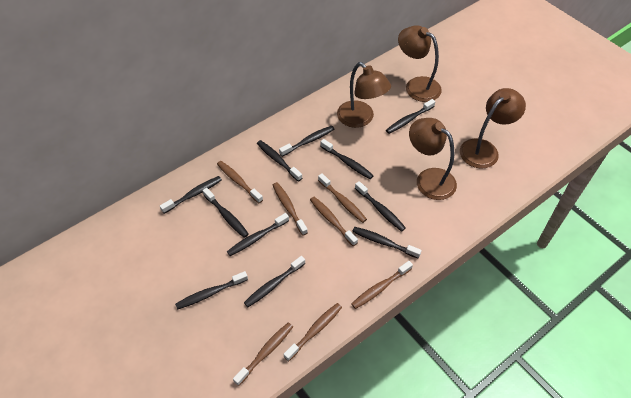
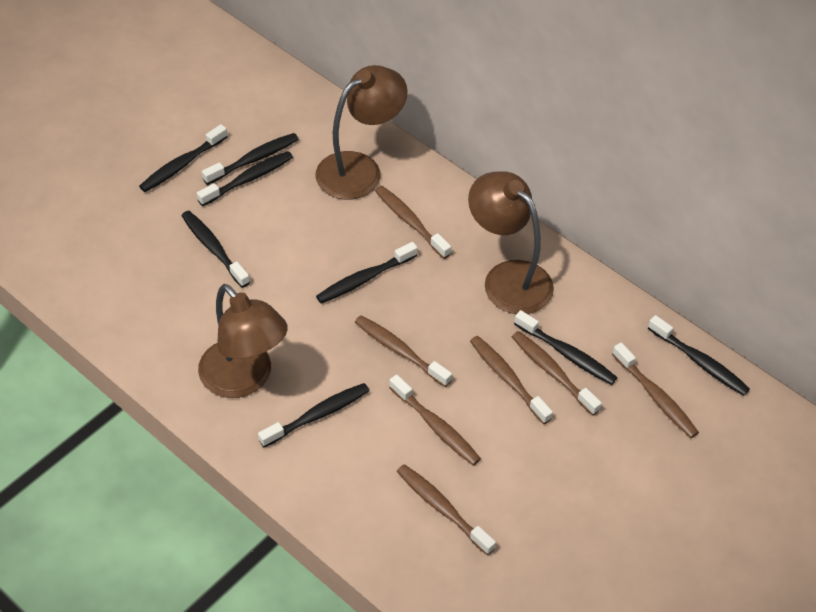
black toothbrush: [160,176,222,214] [175,271,248,310] [203,188,249,238] [227,213,289,256] [244,256,305,307] [257,140,302,182] [279,126,335,157] [320,139,374,179] [352,227,422,258] [355,181,406,232] [386,99,435,134] = 11 -> [139,124,228,192] [182,211,250,288] [197,151,293,206] [202,133,299,185] [258,383,369,447] [316,242,418,304] [514,310,617,385] [648,315,750,396] = 8
brown lamp: [337,62,391,128] [398,25,442,102] [409,118,457,200] [460,88,526,169] = 4 -> [198,284,288,398] [316,65,408,200] [468,171,554,314] = 3

